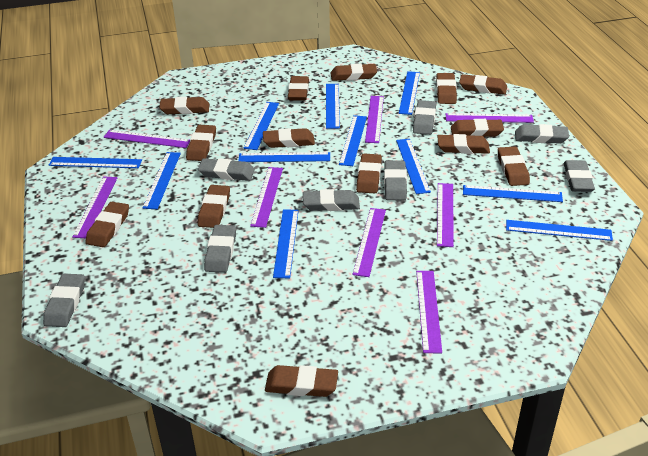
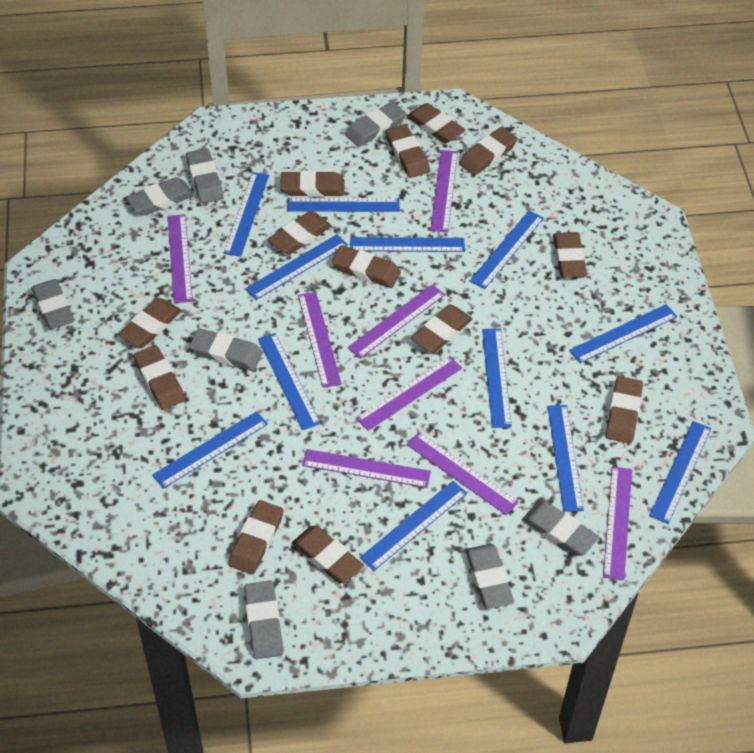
blue ruler: [49,157,142,168] [142,152,181,209] [238,152,330,162] [244,102,279,150] [273,209,299,278] [326,84,340,129] [339,115,367,166] [396,139,431,194] [399,71,420,115] [463,185,563,202] [506,220,613,241] = 11 -> [152,411,268,489] [224,172,269,257] [245,234,348,300] [258,333,320,430] [287,198,400,212] [350,237,465,252] [360,481,467,571] [469,211,544,289] [482,329,512,428] [547,405,584,512] [569,304,677,363] [649,421,711,524] = 12
brown eraser: [86,202,129,247] [159,97,209,114] [186,125,216,161] [197,185,230,228] [263,128,315,148] [265,365,338,397] [288,76,309,101] [331,64,377,81] [356,154,382,193] [436,73,457,104] [438,134,490,154] [451,119,504,137] [459,74,507,95] [498,147,530,186] = 14 -> [118,298,182,348] [133,345,185,410] [228,500,284,575] [268,211,331,255] [280,171,344,197] [292,526,364,583] [332,245,401,288] [385,124,430,178] [407,103,465,144] [411,304,473,353] [459,127,518,175] [553,232,587,278] [606,376,643,443] = 13

